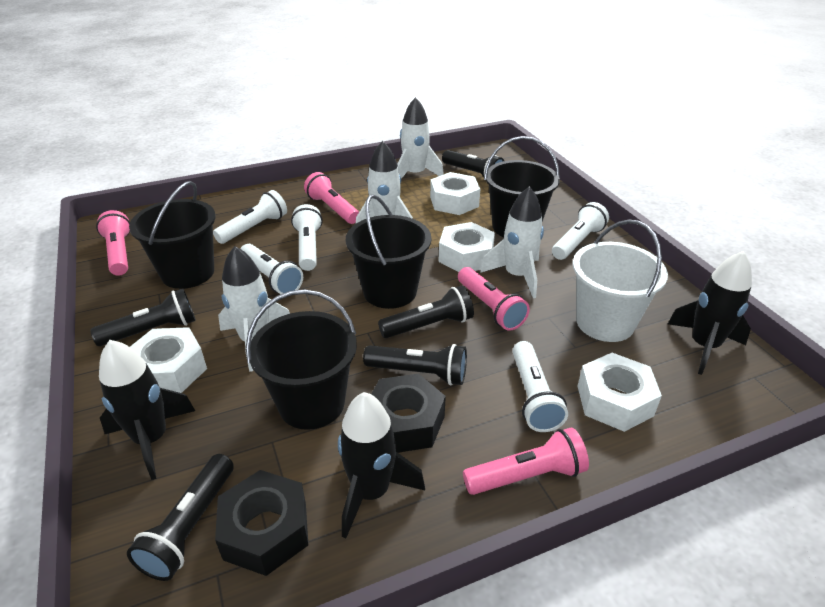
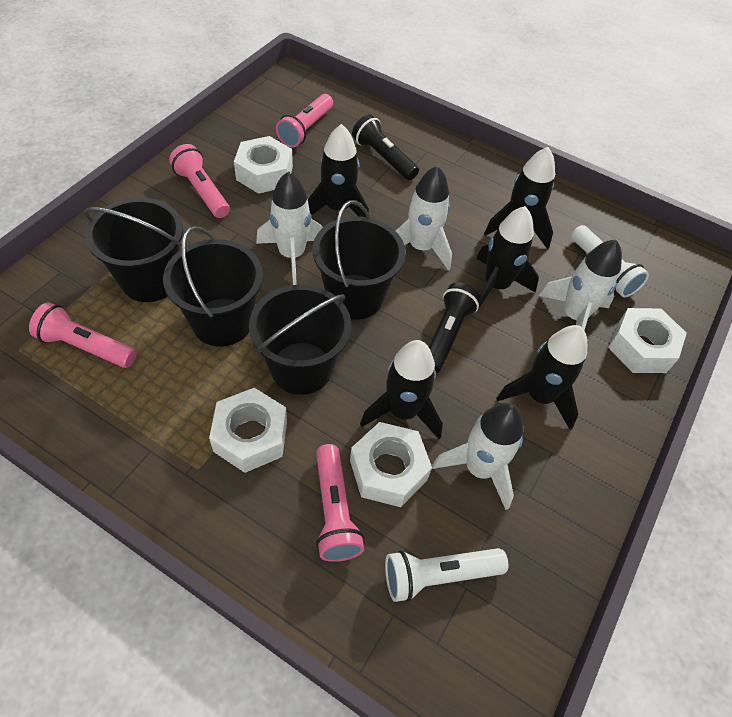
black flashlight: [90,289,196,346] [127,454,234,581] [363,344,467,386] [378,286,474,338] [442,150,504,177] = 5 -> [352,114,419,180] [429,282,481,373] = 2
black nut: [215,470,308,576] [371,374,446,453] = 2 -> none = 0
black rocket: [99,340,195,480] [338,392,425,538] [668,251,752,375] = 3 -> [308,124,369,217] [360,340,443,439] [476,206,539,311] [484,147,555,249] [496,325,587,430] = 5
white bucket: [573,219,668,342] = 1 -> none = 0
white flashlight: [213,190,287,244] [240,244,303,294] [291,204,323,271] [513,341,568,432] [552,202,609,260] = 5 -> [385,548,508,602] [571,225,649,298] = 2

